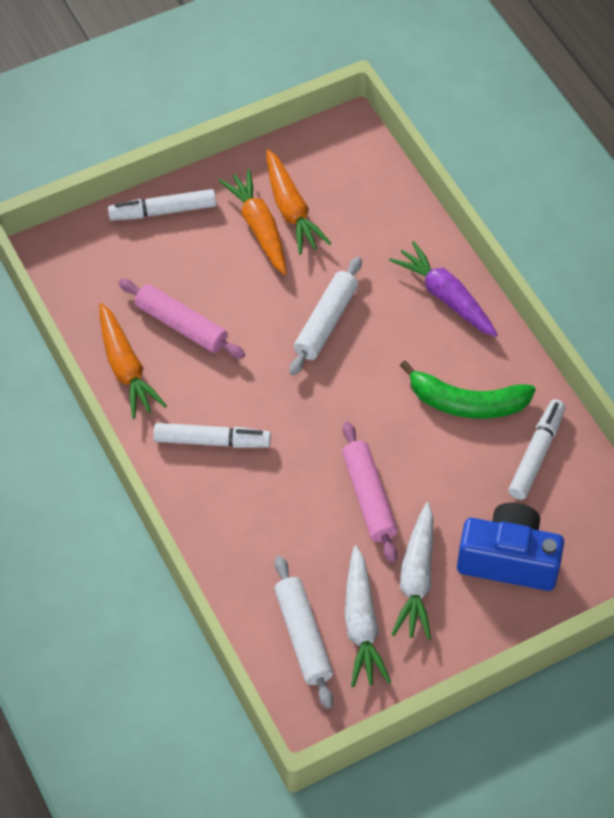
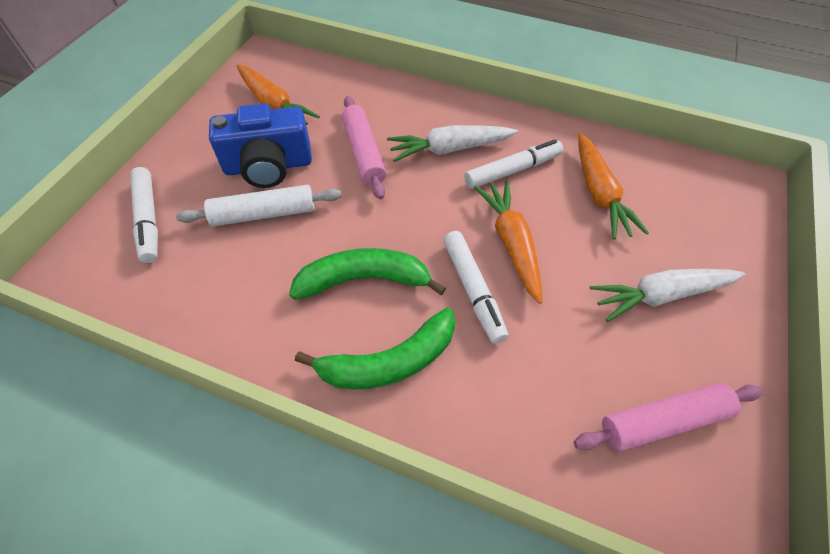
green banana: [400,361,536,419] = 1 -> [289,248,446,300] [295,308,456,390] = 2
purple carrot: [389,241,498,337] = 1 -> none = 0
white rolling pin: [274,556,333,709] [289,257,362,376] = 2 -> [176,185,342,226] = 1

